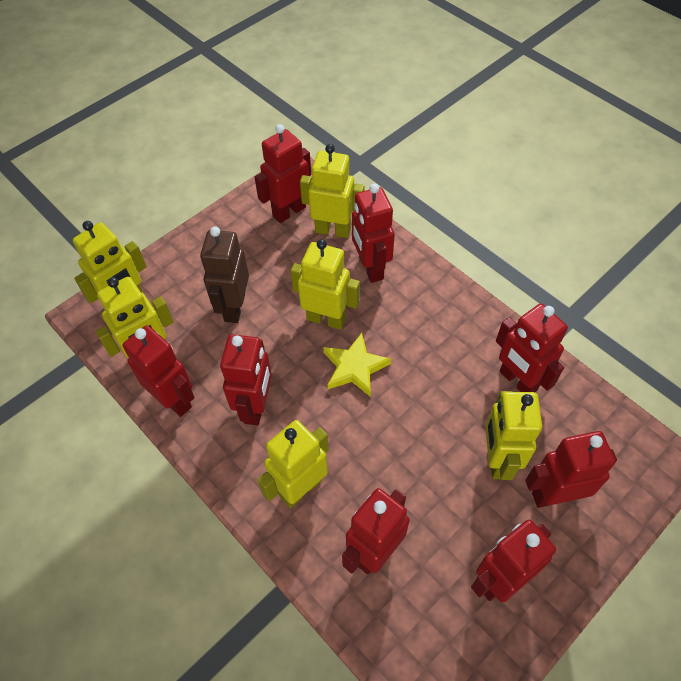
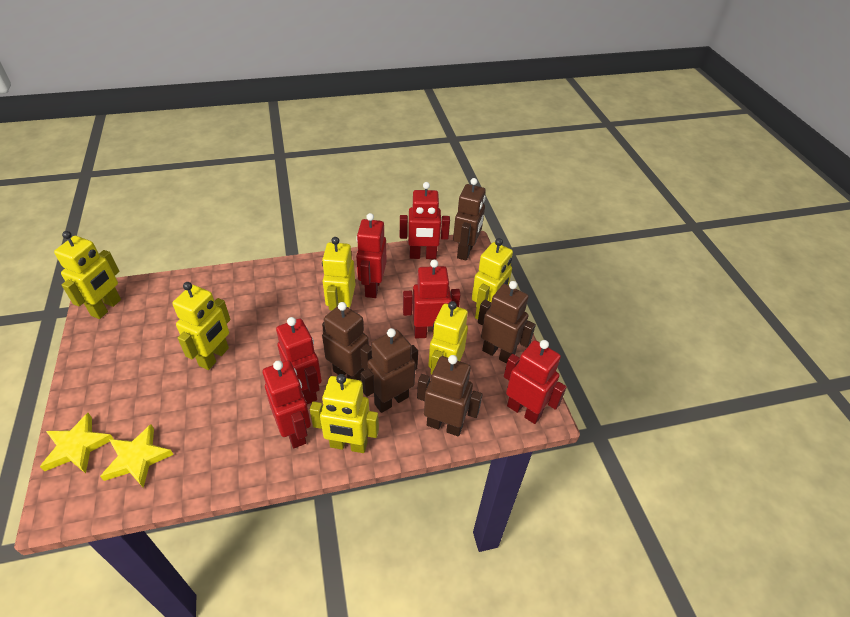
brown robot: [200,226,249,323] = 1 -> [322,302,372,381] [361,328,418,413] [417,355,483,436] [453,178,486,261] [478,281,536,364] = 5
red robot: [123,325,195,417] [220,334,272,426] [255,124,311,223] [342,488,410,575] [352,184,395,283] [471,520,556,603] [496,303,568,392] [525,431,617,508] = 8 -> [263,360,311,448] [276,317,322,404] [356,213,386,298] [400,182,450,259] [403,260,461,339] [504,340,567,424] = 6
yellow star: [323,333,391,397] = 1 -> [40,413,114,473] [100,424,174,488] = 2

